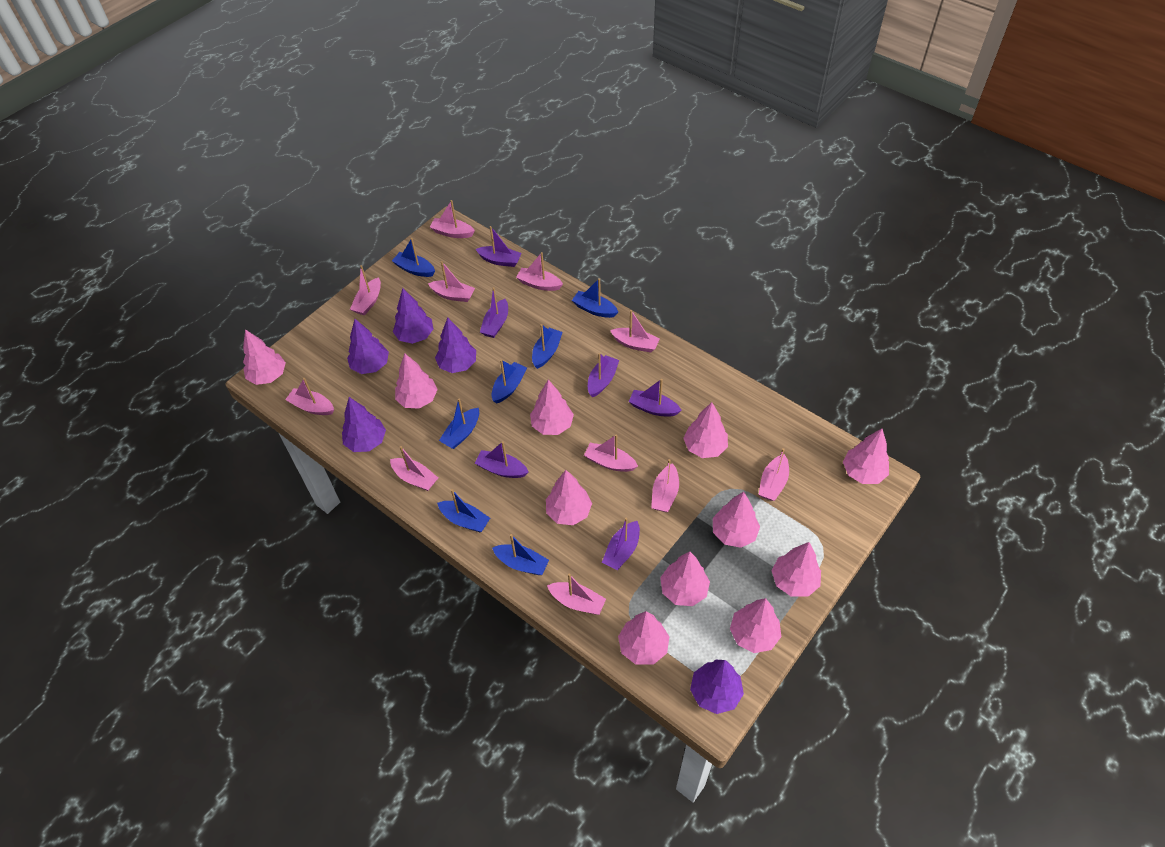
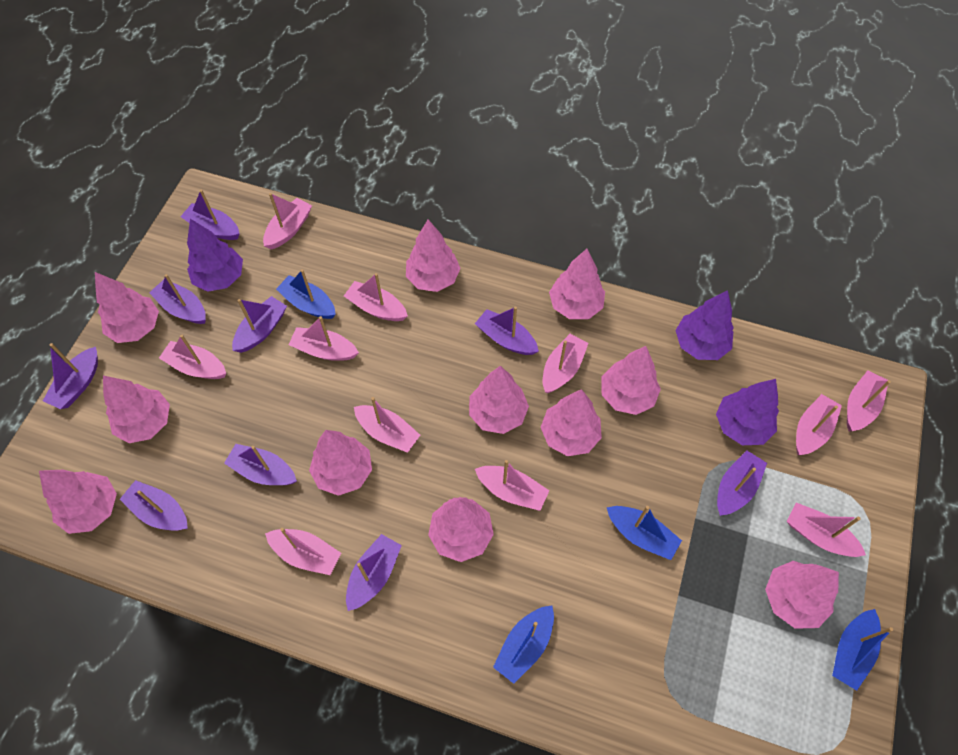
blue boat: [392,238,435,277] [437,489,490,532] [439,398,479,449] [492,360,527,403] [492,534,549,575] [532,324,563,369] [572,278,618,318] = 7 -> [276,269,336,319] [493,606,554,684] [607,506,682,560] [832,609,893,690] = 4
purple boat: [475,441,529,478] [476,226,522,267] [480,287,508,338] [588,353,619,397] [602,518,640,570] [629,379,682,417] = 6 -> [43,343,98,409] [120,480,188,531] [149,274,206,324] [180,190,240,240] [224,444,297,485] [232,296,287,353] [346,534,402,611] [475,307,539,355] [717,451,767,516] = 9
purple tree: [342,397,386,452] [347,319,389,374] [393,288,433,344] [435,317,476,373] [690,660,744,714] = 5 -> [187,219,243,292] [675,290,734,360] [716,379,779,445] = 3

